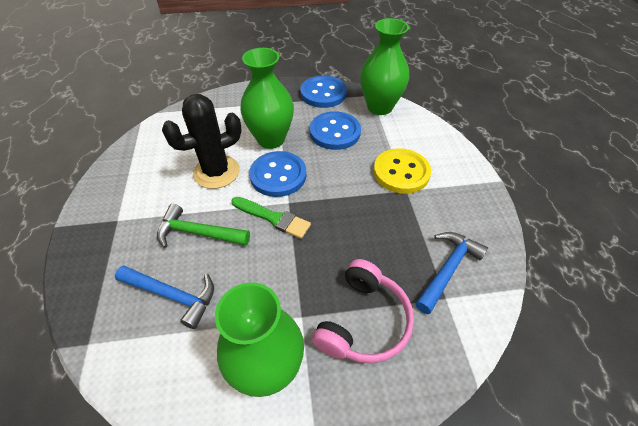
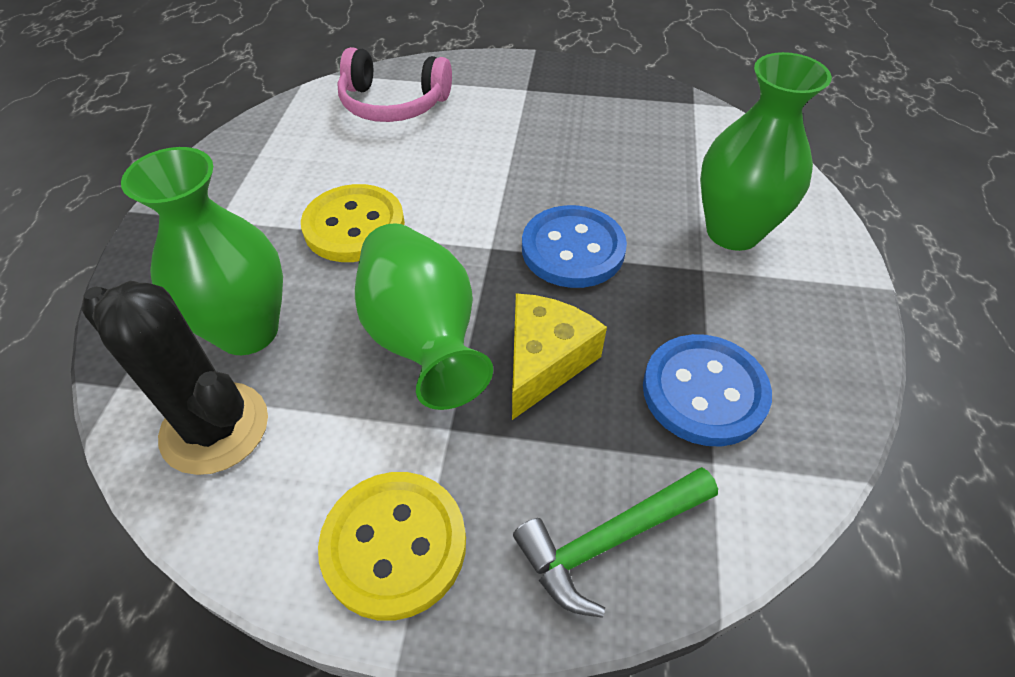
blue button: [249,151,306,197] [300,76,347,108] [310,111,361,150] = 3 -> [522,205,627,288] [643,334,772,447] = 2
blue hammer: [115,265,214,329] [415,232,488,314] = 2 -> none = 0
green brush: [231,197,311,239] = 1 -> none = 0
yellow button: [374,148,431,194] = 1 -> [301,184,405,262] [318,472,466,621] = 2
yellow cheese: none = 0 -> [512,293,607,420] = 1

